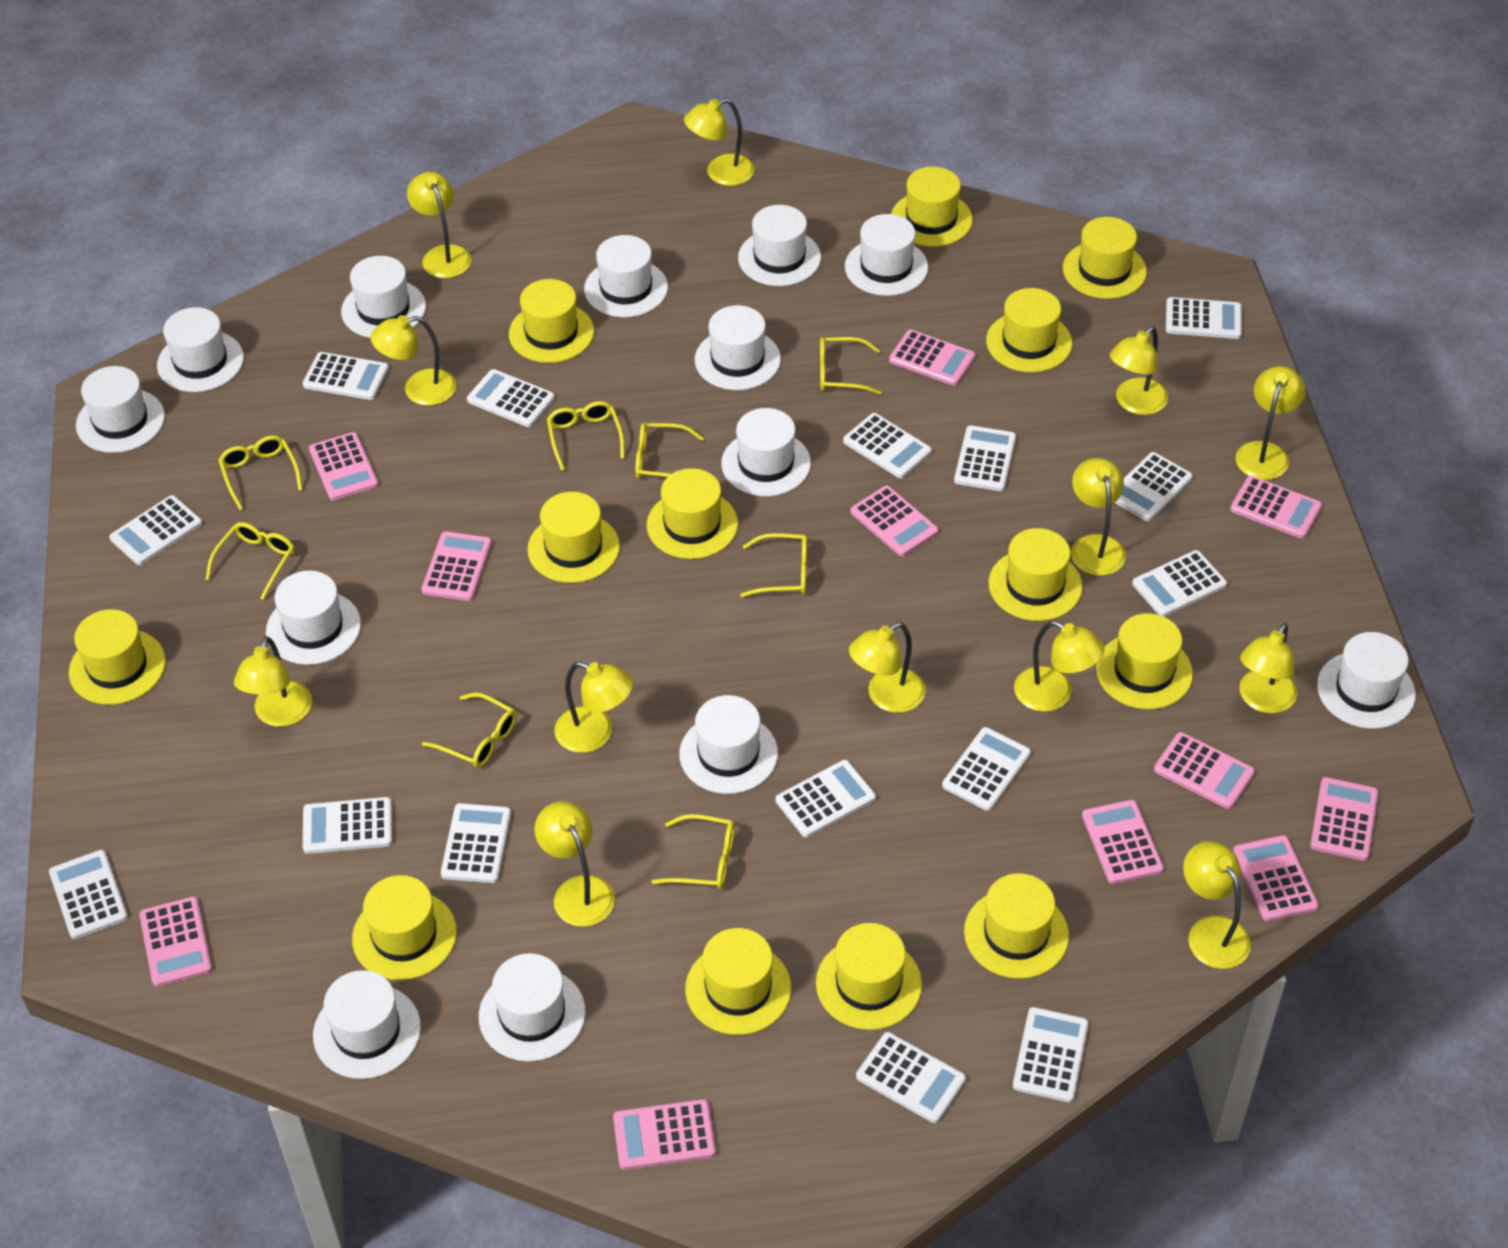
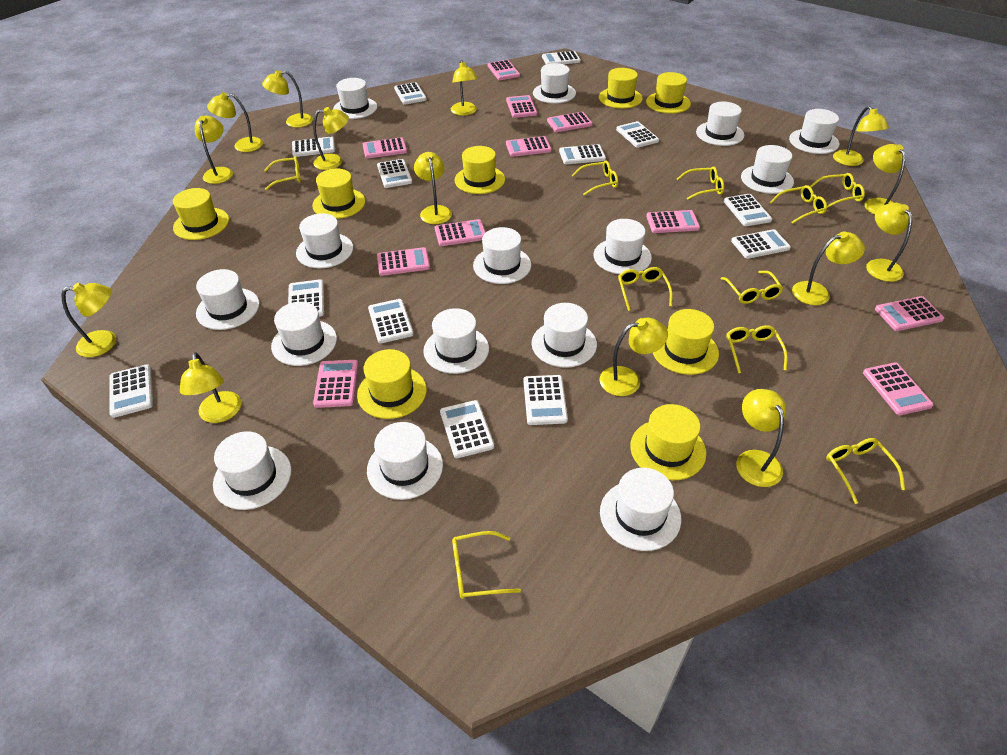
white calculator: [49,850,128,939] [109,495,202,565] [303,352,389,400] [303,797,392,854] [441,803,511,883] [467,369,555,427] [776,760,876,838] [843,413,932,478] [856,1032,966,1123] [942,727,1031,811] [954,425,1016,491] [1013,1007,1088,1102] [1115,452,1193,521] [1132,550,1227,617] [1166,297,1242,339] = 15 -> [109,364,153,418] [288,279,324,317] [292,137,335,157] [368,299,414,343] [377,159,412,188] [394,82,427,105] [440,400,494,458] [523,375,568,425] [542,51,581,65] [559,144,606,164] [616,121,659,148] [724,194,772,226] [731,229,791,259] = 13
white hat: [76,366,165,453] [157,307,244,392] [266,571,361,665] [313,970,421,1079] [341,256,426,338] [479,953,586,1061] [584,235,668,317] [679,695,778,794] [695,305,781,390] [721,408,811,496] [738,205,821,286] [845,214,928,296] [1317,632,1416,729] = 13 -> [196,269,259,330] [213,431,291,510] [271,302,337,366] [296,213,353,268] [333,78,377,119] [367,422,443,500] [423,308,489,374] [473,227,531,284] [531,303,597,368] [533,63,576,104] [594,219,652,274] [600,468,681,551] [696,102,744,146] [741,145,794,194] [789,109,839,154] = 15
yellow glasses: [205,522,294,600] [218,436,303,510] [422,693,516,768] [547,401,625,471] [636,423,704,478] [652,814,735,889] [740,533,807,597] [820,337,881,395] = 8 -> [264,156,301,190] [452,531,521,599] [572,160,618,196] [618,267,673,311] [677,166,724,200] [720,271,783,304] [726,325,788,373] [770,185,827,224] [810,173,865,208] [826,438,905,504] = 10
yellow hat: [69,609,166,705] [352,875,457,980] [509,279,594,363] [527,492,620,583] [647,468,738,559] [685,928,791,1035] [816,923,922,1030] [891,167,973,247] [964,873,1069,979] [986,288,1072,372] [989,528,1082,621] [1063,217,1147,299] [1096,613,1193,709] = 13 -> [173,188,229,240] [312,168,365,219] [357,349,427,419] [455,146,505,194] [599,68,643,109] [630,404,706,480] [646,72,691,114] [653,309,719,375] = 8
yellow lamp: [234,636,312,727] [370,315,456,406] [407,172,471,278] [534,801,615,927] [554,662,633,753] [684,98,754,186] [849,622,926,713] [1014,621,1104,712] [1071,458,1126,576] [1110,326,1168,415] [1183,841,1251,969] [1235,366,1305,480] [1240,623,1297,714] = 13 -> [61,283,116,357] [180,352,241,423] [195,116,233,184] [207,92,263,152] [262,70,313,128] [313,107,349,170] [414,152,452,224] [451,60,478,116] [599,318,668,396] [736,389,786,487] [792,231,865,305] [833,106,889,166] [864,144,906,215] [866,203,912,282] = 14

